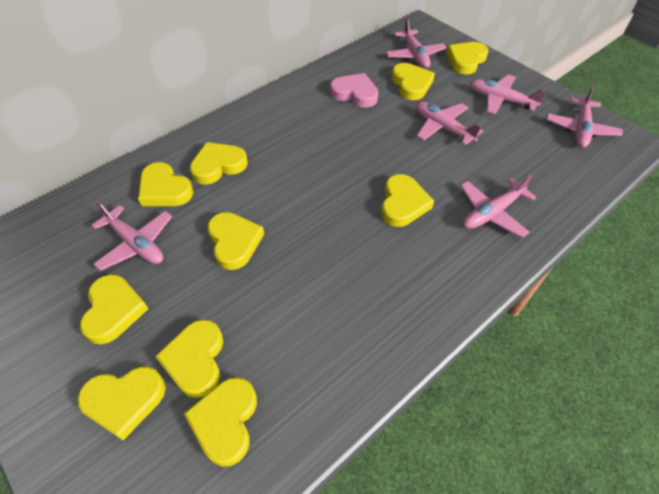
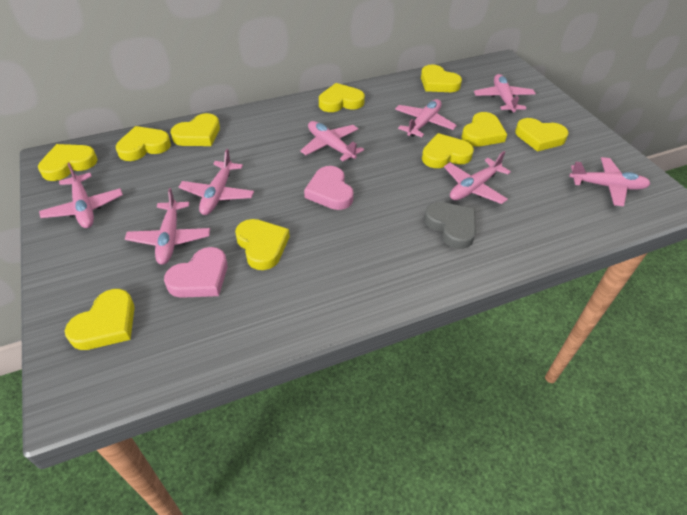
grey heart: none = 0 -> [424,202,476,249] = 1
pink heart: [330,73,378,108] = 1 -> [164,247,227,298] [304,166,354,210] = 2
pink plane: [92,201,172,271] [386,18,447,68] [416,102,483,145] [460,174,537,238] [470,74,546,115] [546,86,622,148] = 6 -> [39,163,123,228] [125,188,210,265] [179,149,254,215] [300,121,364,161] [395,99,457,137] [444,151,511,204] [474,74,536,113] [569,157,651,206] = 8

